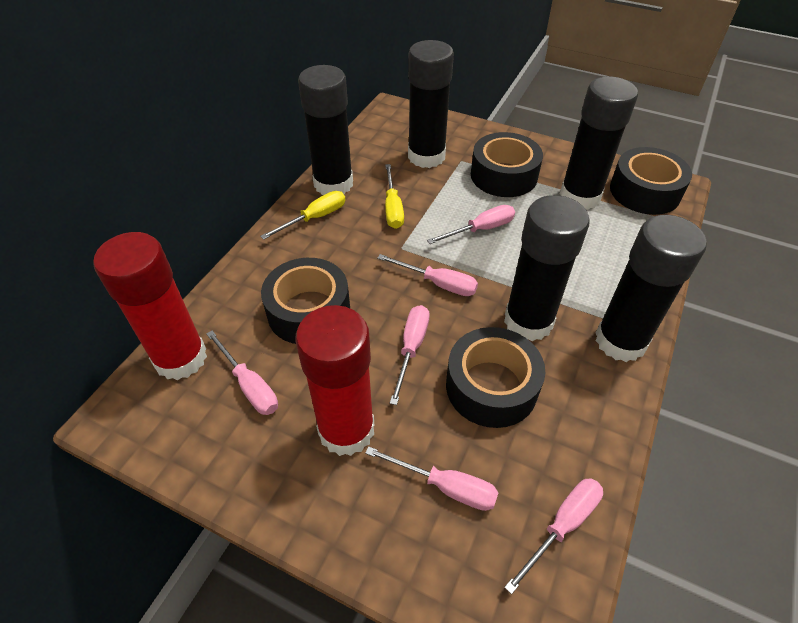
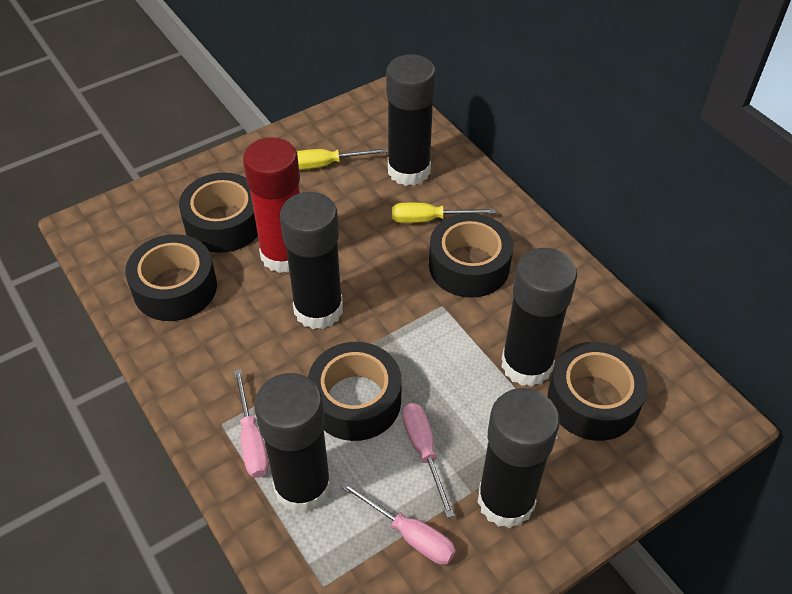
black tape: [261,258,350,344] [446,327,545,428] [471,132,543,197] [610,147,692,215] = 4 -> [125,234,217,321] [179,173,258,253] [308,342,402,441] [429,213,513,298] [548,342,648,441] = 5
pink screwdriver: [206,330,278,415] [365,446,499,511] [377,254,478,296] [390,305,430,405] [427,205,515,244] [504,478,603,594] = 6 -> [234,369,269,478] [340,481,456,565] [402,403,455,518] = 3
red glue stick: [93,232,207,380] [295,305,374,456] = 2 -> [243,137,300,273] = 1

